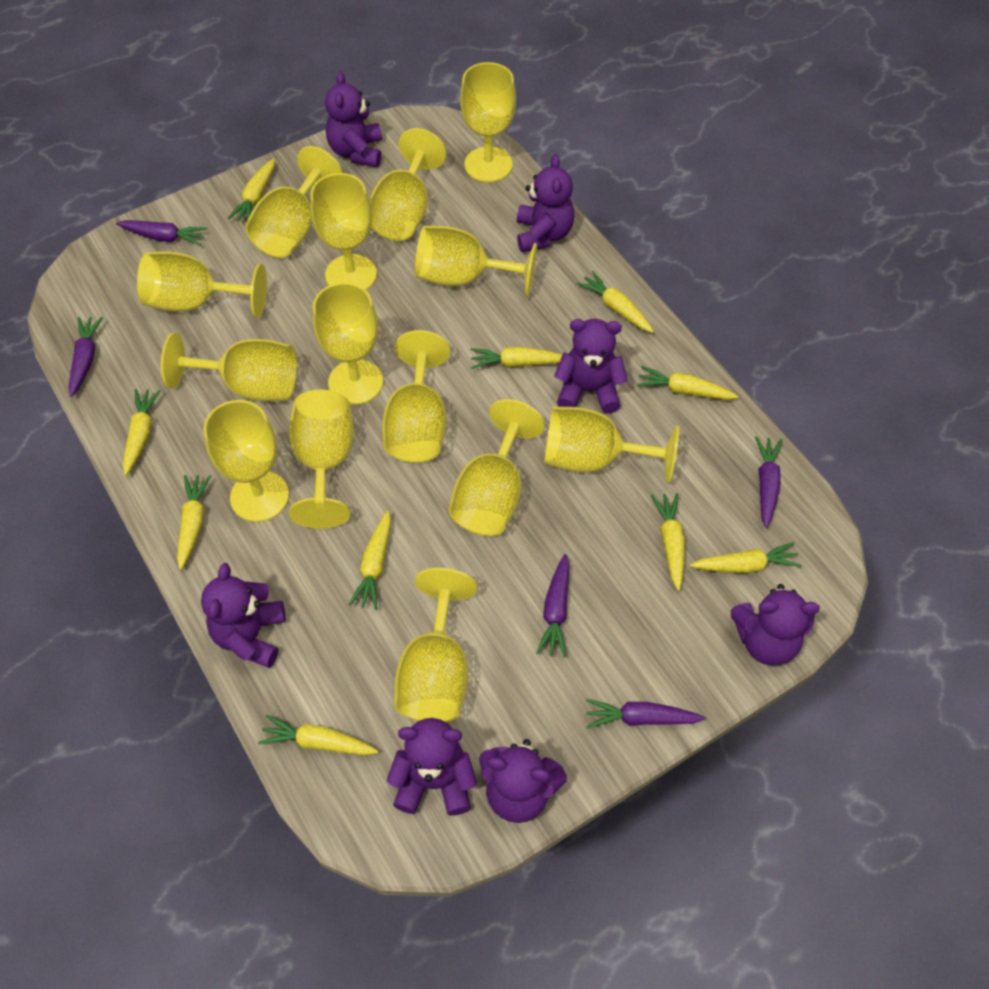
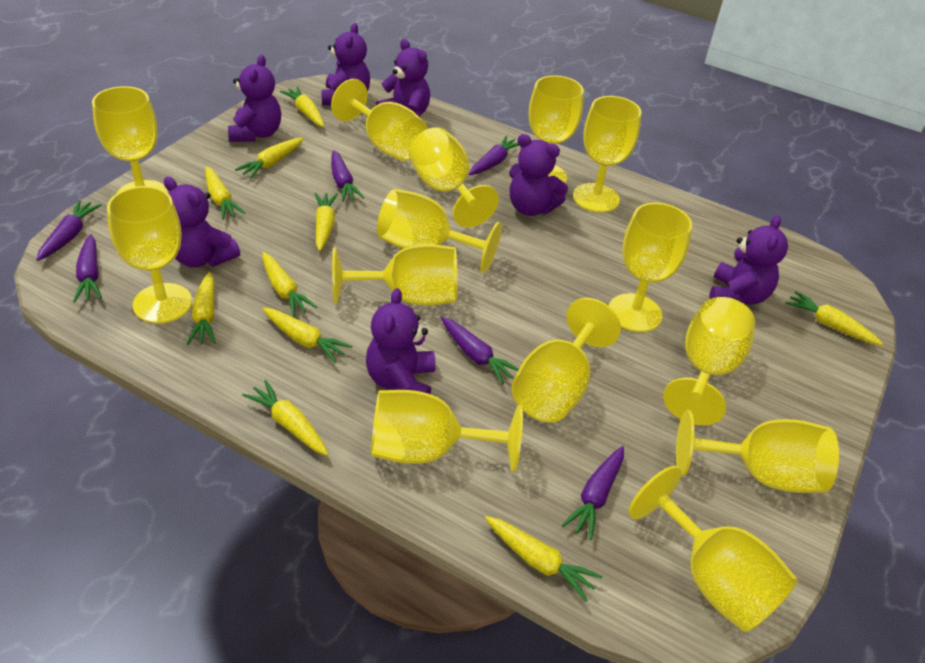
purple carrot: [69,317,103,397] [116,220,207,245] [536,554,569,657] [586,699,705,728] [755,436,782,528] = 5 -> [36,200,101,261] [73,234,102,302] [331,150,364,202] [441,317,519,385] [469,136,519,175] [562,446,624,540] = 6

